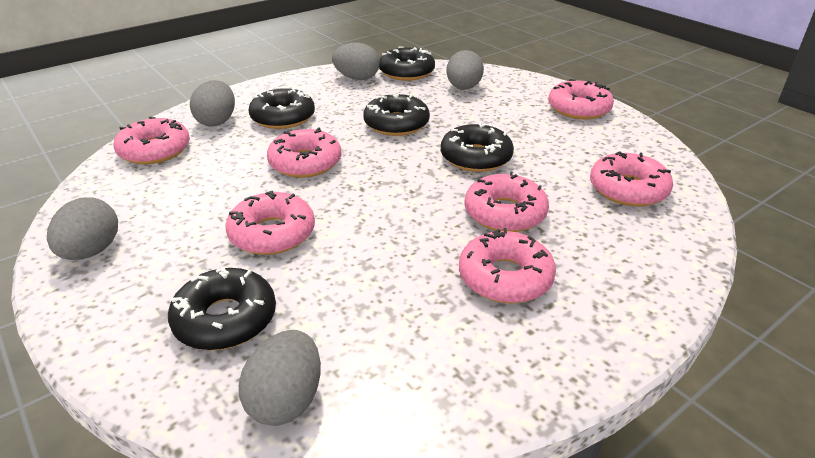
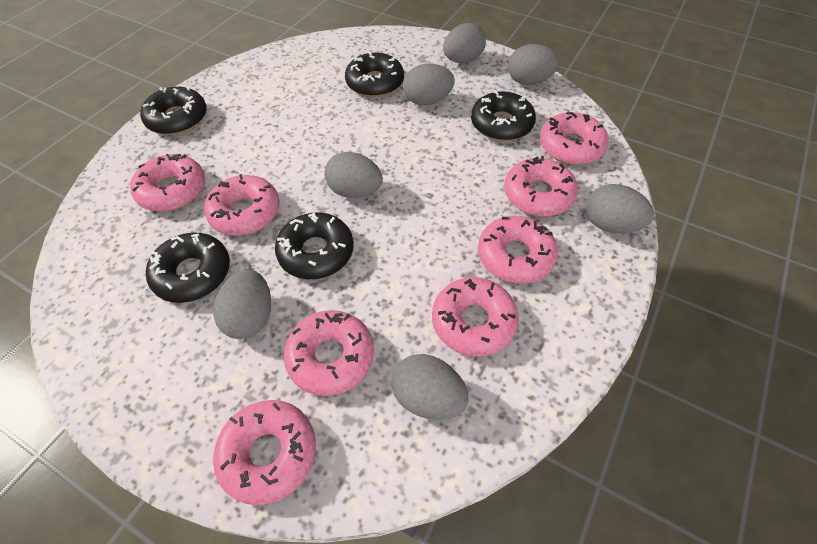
grey egg: [47,197,118,260] [190,80,235,127] [239,330,321,426] [332,43,380,80] [446,50,484,90] = 5 -> [213,269,271,339] [324,152,383,198] [392,354,469,420] [403,64,455,105] [443,23,486,63] [508,44,560,85] [586,184,654,233] = 7
pink donut: [113,116,190,164] [225,191,315,255] [267,127,342,178] [459,228,556,303] [464,171,549,232] [548,79,614,120] [590,151,673,206] = 7 -> [130,154,205,212] [204,174,280,236] [213,400,316,505] [284,310,374,396] [432,277,519,357] [478,216,558,284] [504,156,578,216] [540,112,609,165] = 8

